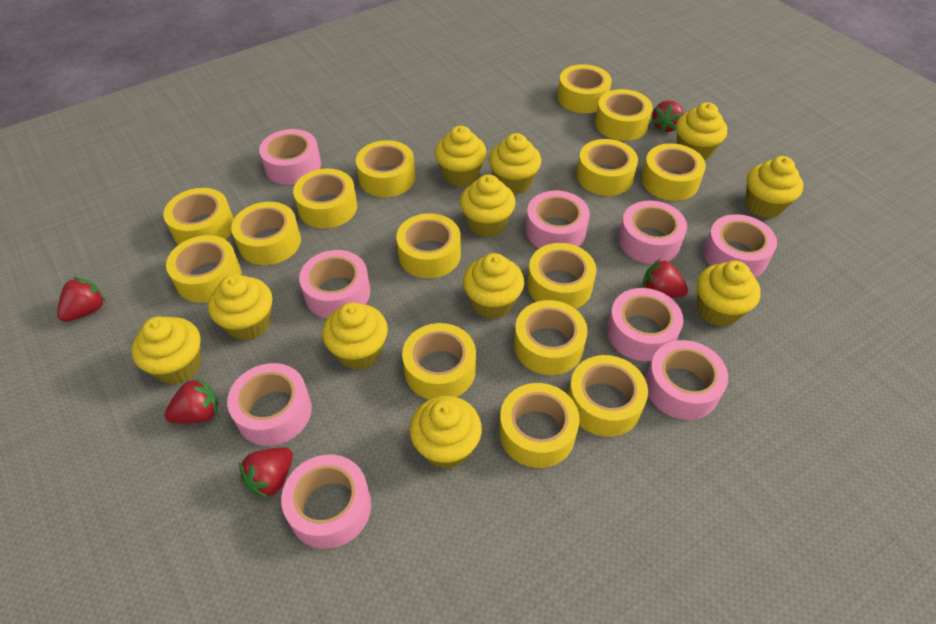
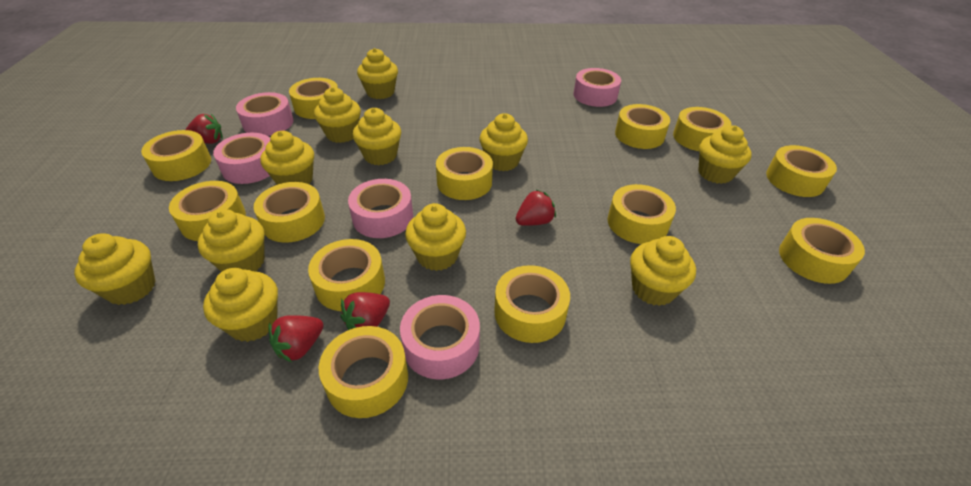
pink tape: [227,363,312,446] [259,129,321,185] [281,455,371,549] [299,250,370,318] [525,191,590,248] [607,288,683,361] [618,201,687,264] [645,340,728,420] [703,214,777,277] = 9 -> [213,133,270,184] [236,92,293,136] [348,179,413,238] [400,295,480,380] [573,68,621,107] = 5
red strawberry: [57,277,106,322] [165,377,218,423] [239,447,293,499] [643,258,688,298] [651,100,684,133] = 5 -> [186,114,223,144] [268,315,324,362] [340,292,390,330] [516,190,556,226] = 4
yellow tape: [164,188,234,244] [166,235,241,303] [231,202,301,265] [293,168,357,229] [356,140,415,197] [396,213,461,278] [402,323,476,400] [499,383,580,468] [514,300,588,375] [527,243,596,309] [558,64,612,113] [568,355,648,437] [577,139,638,196] [595,89,653,141] [641,143,706,201] = 15 -> [141,130,211,181] [169,181,246,241] [254,182,325,243] [289,78,338,119] [308,239,385,311] [319,326,408,418] [436,147,493,200] [494,265,570,343] [608,184,676,244] [615,104,670,149] [673,107,731,151] [766,145,837,197] [779,218,865,284] = 13

